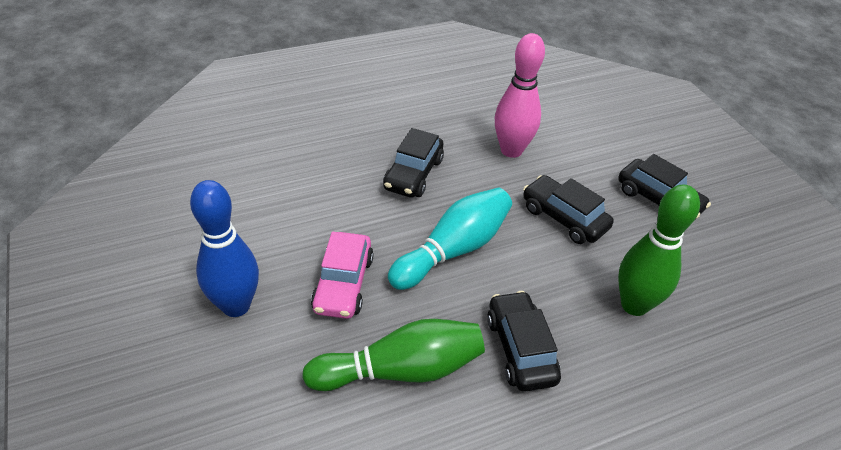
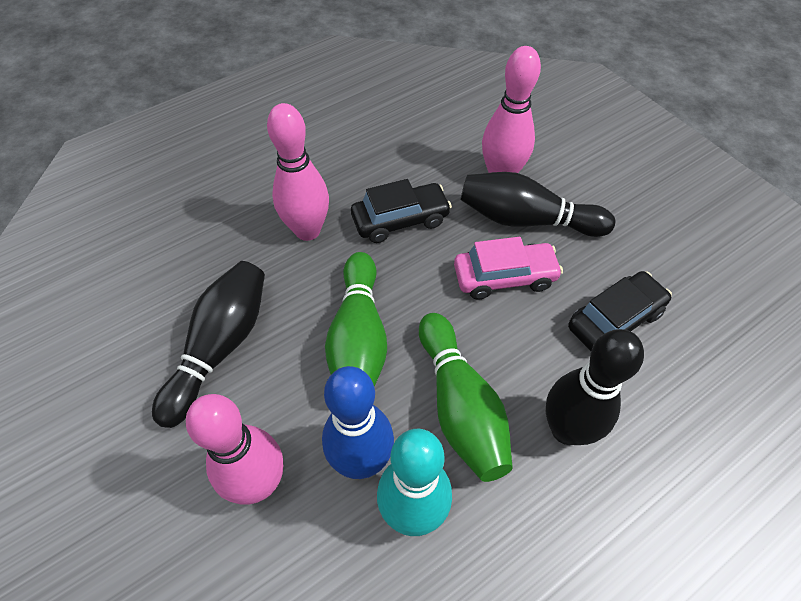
black bowling pin: none = 0 -> [152,261,265,428] [460,172,615,237] [546,329,644,445] = 3
black car: [383,128,444,198] [487,291,561,392] [523,175,614,244] [618,154,711,219] = 4 -> [351,179,452,243] [568,271,672,351] = 2
pink bowling pin: [495,33,545,158] = 1 -> [186,394,283,505] [267,103,329,241] [482,46,541,173] = 3

